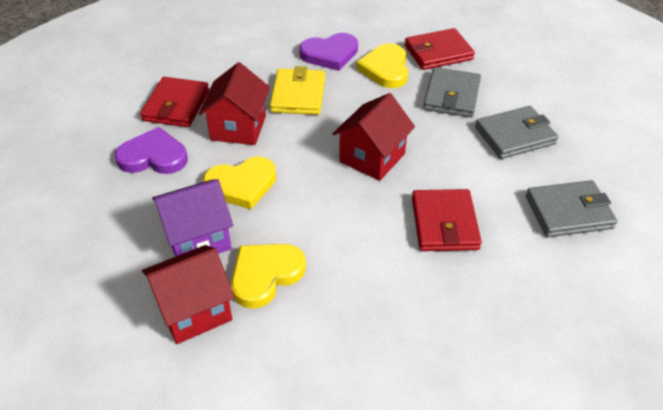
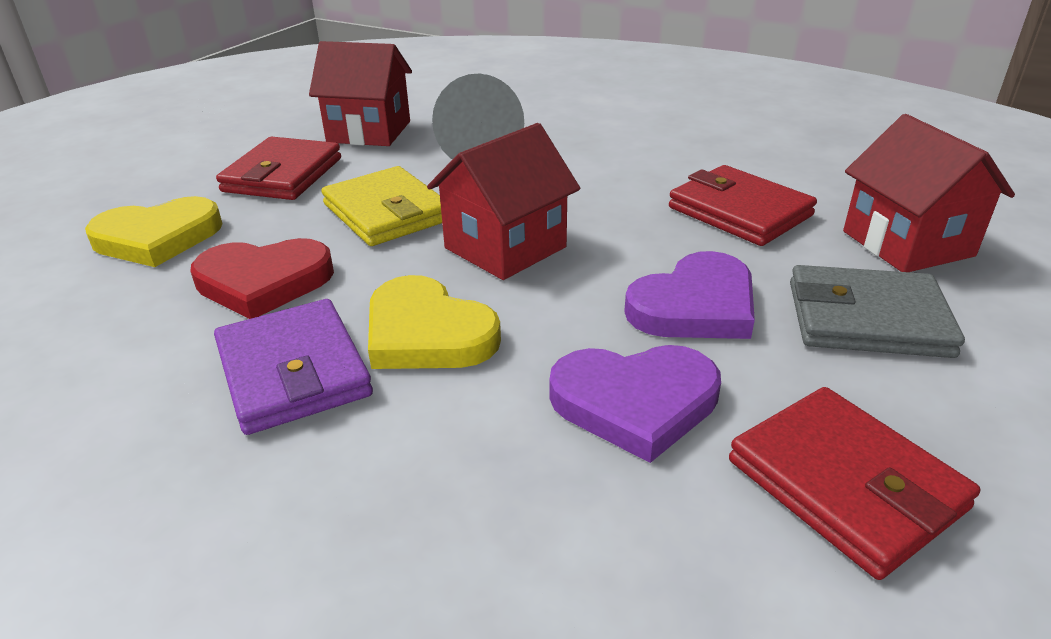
grey cone: none = 0 -> [432,74,524,160] = 1
grey wallet: [423,67,481,117] [475,106,558,159] [526,180,617,237] = 3 -> [790,265,965,358] = 1
purple house: [152,179,233,257] = 1 -> none = 0
purple wallet: none = 0 -> [214,299,373,435] = 1
red heart: none = 0 -> [190,238,334,319] = 1
yellow heart: [203,157,276,209] [231,244,306,309] [356,44,408,88] = 3 -> [85,196,223,267] [368,275,501,369] = 2

